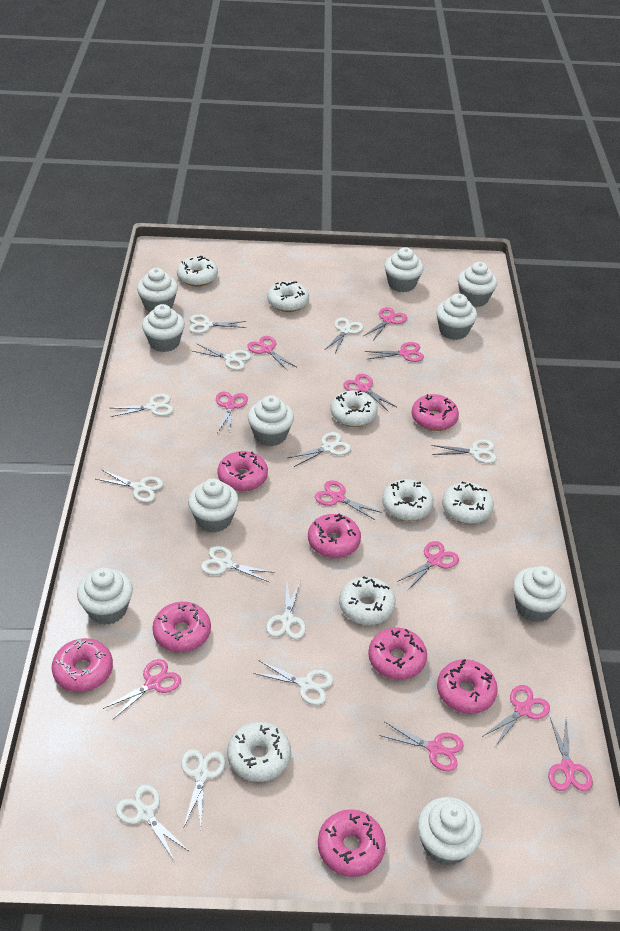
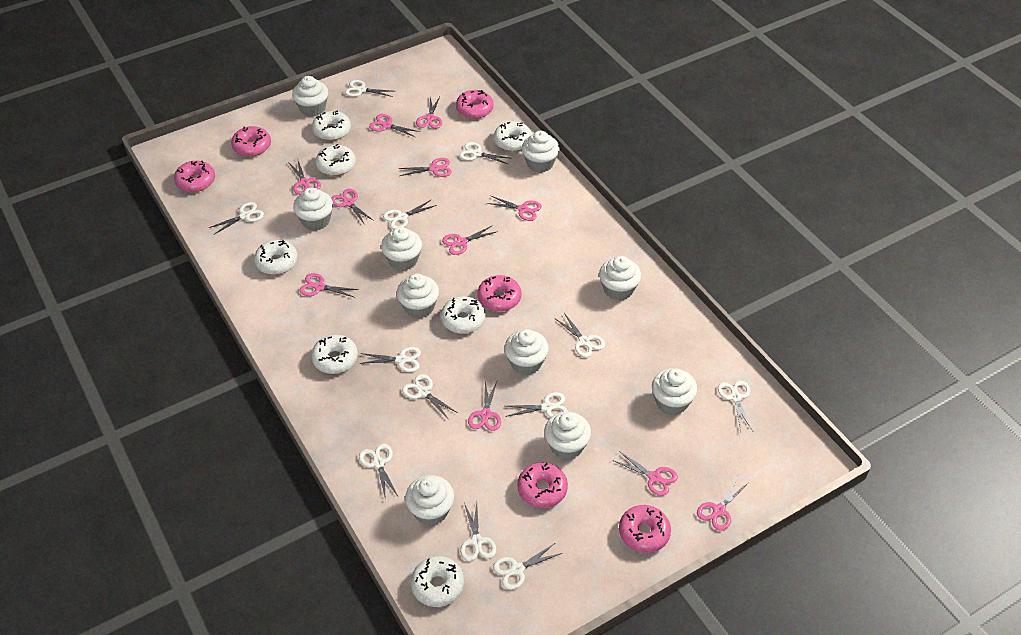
pink donut: [52,638,113,692] [152,602,211,652] [217,451,268,491] [308,514,361,558] [318,809,386,877] [368,628,427,680] [411,394,459,431] [437,659,498,714] = 8 -> [174,161,215,192] [231,126,271,157] [456,90,494,119] [477,275,521,312] [517,462,568,508] [619,505,671,553] = 6

